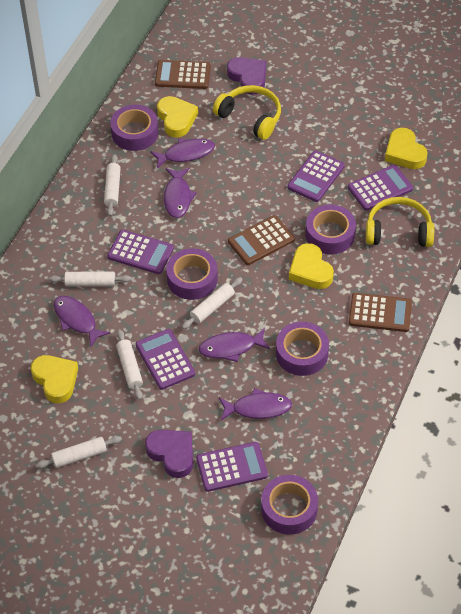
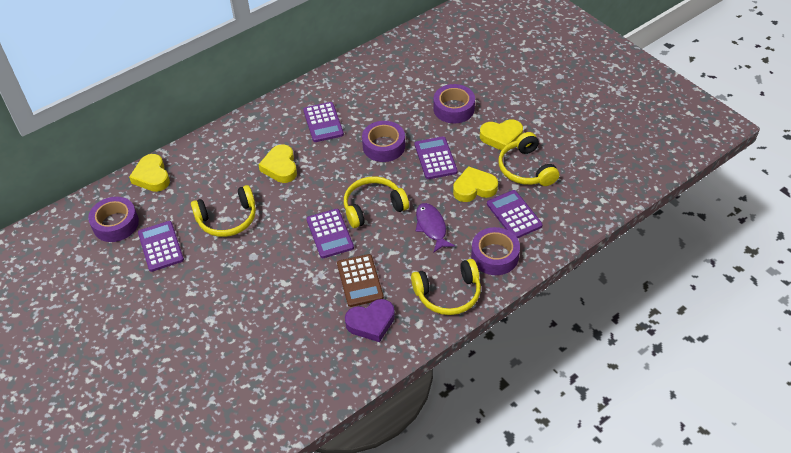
brown calculator: [155,60,211,89] [228,215,295,265] [349,293,412,332] = 3 -> [337,254,384,307] = 1
purple fish: [54,296,110,347] [150,138,215,169] [164,168,197,218] [199,328,270,362] [219,388,292,420] = 5 -> [416,203,455,253] = 1
purple heart: [145,430,193,478] [227,57,266,95] = 2 -> [345,299,395,342] = 1
purple tape: [110,105,158,151] [166,248,218,300] [261,475,318,535] [276,322,329,376] [306,205,356,254] = 5 -> [88,197,139,242] [362,121,405,162] [433,84,475,123] [471,227,520,275] = 4
white rolling pin: [36,436,122,469] [49,272,131,286] [104,154,121,216] [116,329,143,400] [182,277,243,329] = 5 -> none = 0
yellow headphones: [213,85,281,140] [366,197,434,247] = 2 -> [191,185,256,237] [344,176,409,228] [411,259,481,315] [498,132,559,186] = 4

